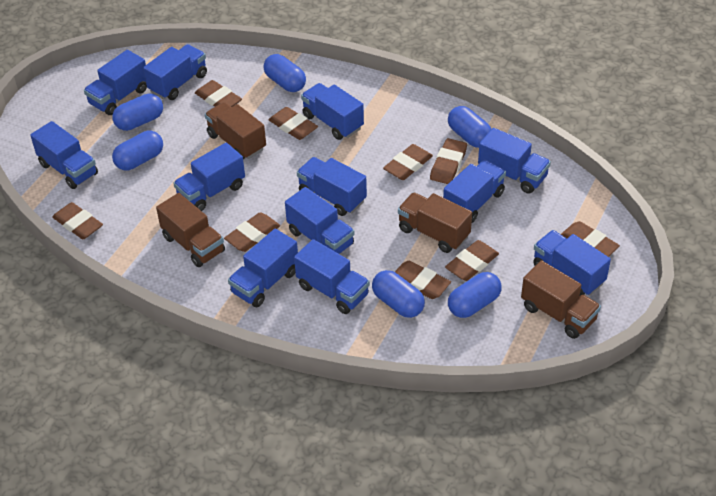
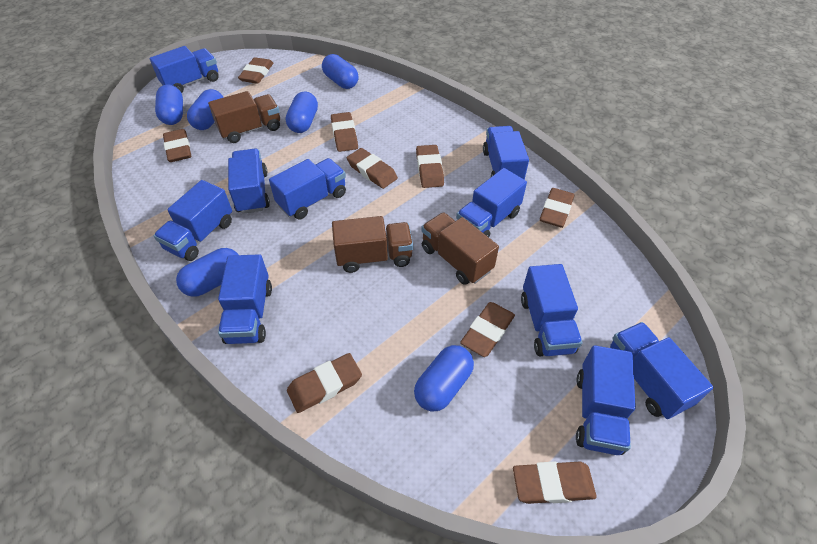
blue truck: [30,121,98,189] [84,50,147,115] [143,44,207,100] [173,143,245,211] [228,229,298,307] [285,187,354,254] [294,239,370,314] [297,157,367,216] [301,83,364,140] [443,160,506,223] [478,128,551,194] [533,230,611,296] = 12 -> [150,46,219,93] [153,180,232,261] [218,254,272,344] [228,149,270,214] [269,158,346,219] [456,168,527,237] [483,126,529,180] [521,264,582,356] [576,345,636,455] [610,322,713,419] = 10
brown truck: [156,193,225,267] [205,102,266,159] [398,193,472,253] [521,261,601,339] = 4 -> [208,91,280,143] [332,216,413,273] [421,212,499,285] = 3

